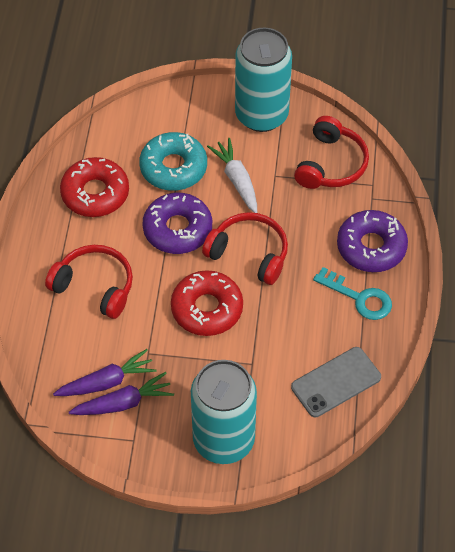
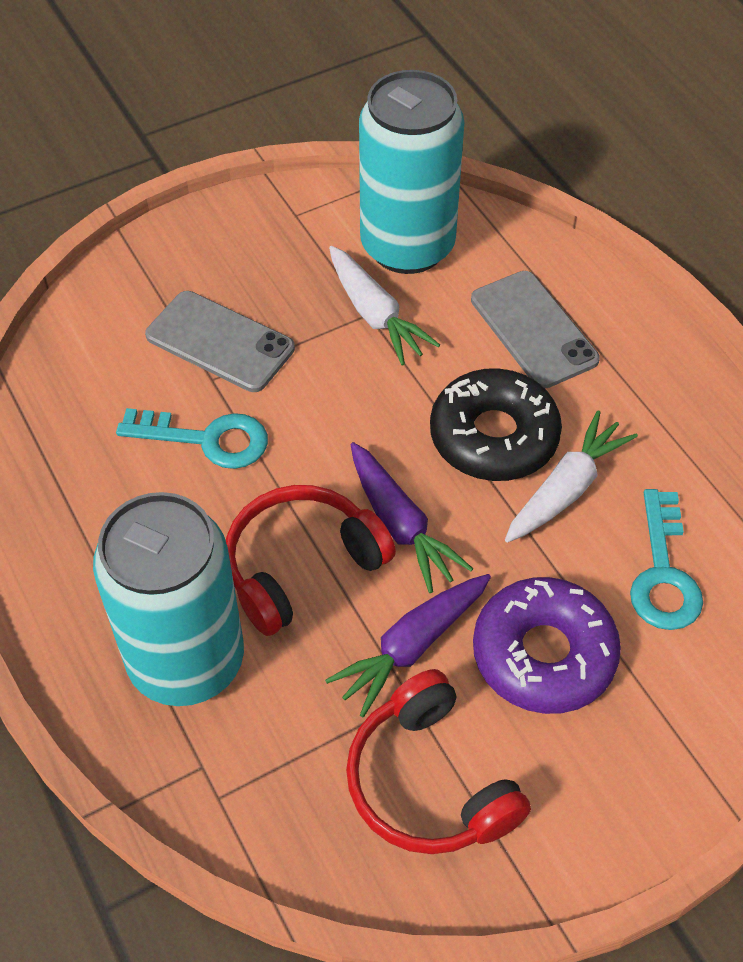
black donut: none = 0 -> [430,368,562,481] = 1
grey phone: [291,347,381,417] = 1 -> [145,291,295,392] [471,271,600,389] = 2
purple donut: [142,193,212,254] [337,210,408,272] = 2 -> [473,577,621,714] = 1
red donut: [60,157,129,217] [171,270,243,336] = 2 -> none = 0
red headphones: [45,245,133,319] [202,212,288,285] [294,116,369,189] = 3 -> [226,485,396,636] [346,669,531,854] = 2
turquoise donut: [139,132,207,191] = 1 -> none = 0
turquoise key: [313,267,392,320] = 1 -> [116,408,268,469] [630,489,703,630] = 2
white carrot: [207,138,257,213] = 1 -> [329,246,440,365] [505,411,638,543] = 2

